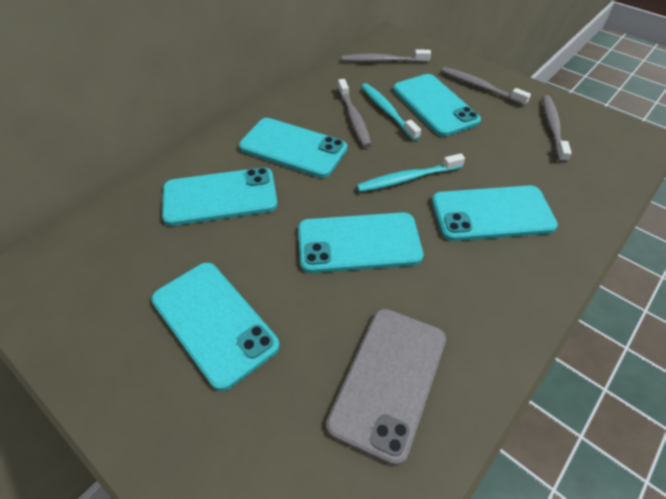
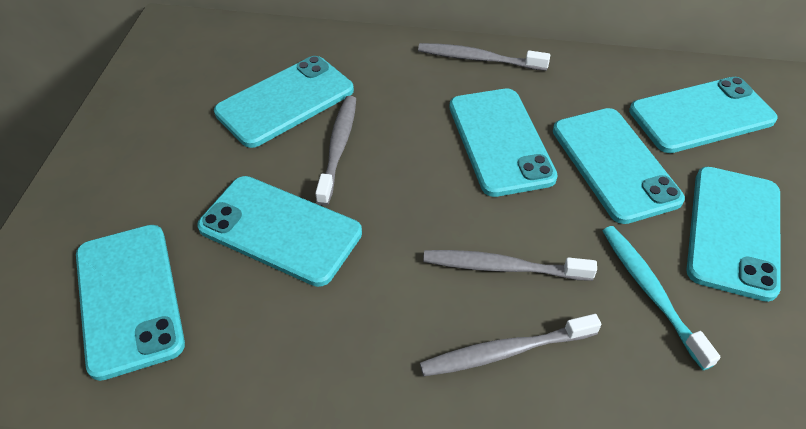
grey phone: [326,309,446,466] = 1 -> none = 0
turquoise phone: [151,262,280,391] [162,167,278,226] [239,118,347,178] [298,212,423,273] [393,74,481,137] [432,185,558,241] = 6 -> [76,225,185,381] [197,176,362,287] [214,56,354,148] [449,89,558,197] [553,108,685,224] [629,77,778,153] [687,167,781,302] = 7
turquoise toothbrush: [356,153,465,192] [361,83,421,141] = 2 -> [603,226,721,370] = 1

